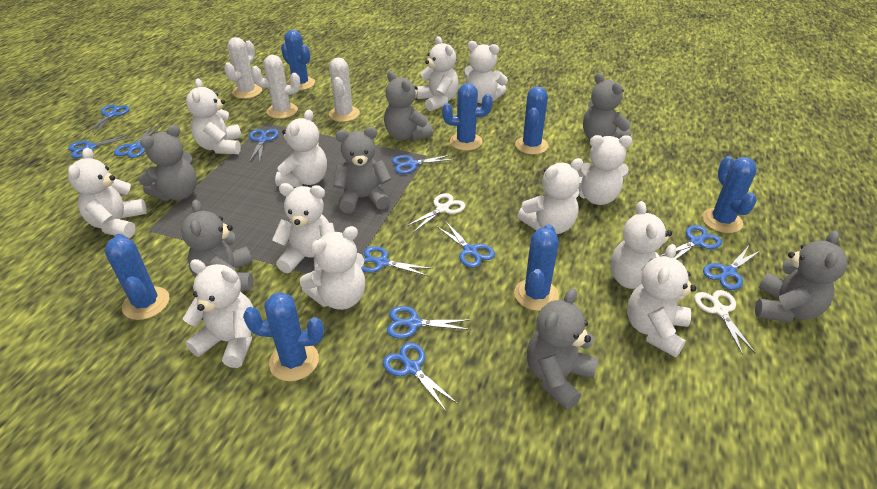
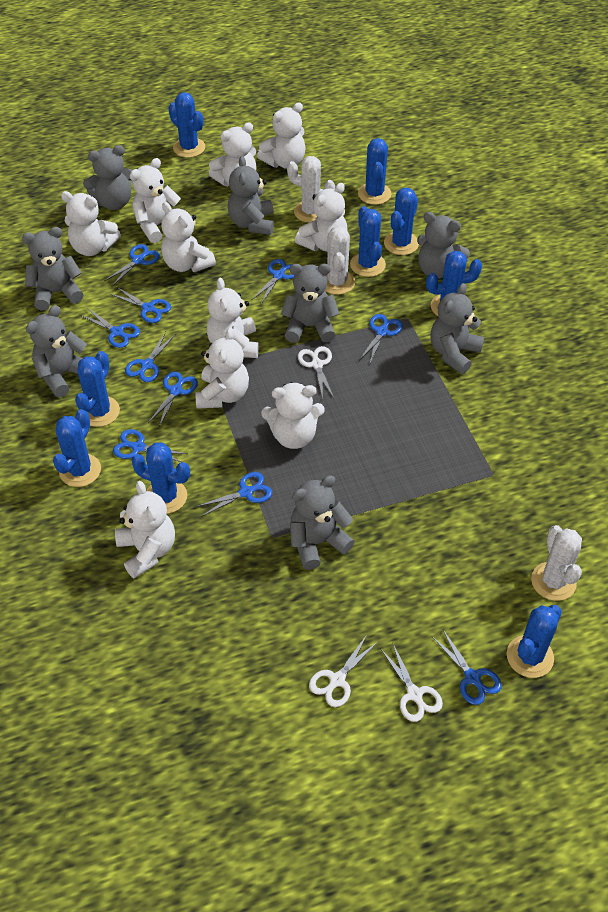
blue cactus: [104,234,170,320] [243,292,324,381] [281,30,315,90] [442,83,493,151] [514,224,559,311] [515,86,548,155] [702,156,757,233] = 7 -> [53,409,101,487] [75,351,120,427] [131,443,190,514] [168,92,205,158] [350,206,386,277] [358,138,392,205] [384,188,419,255] [426,251,482,317] [507,605,562,678] = 9
blue scissors: [68,133,132,158] [85,105,130,135] [114,125,160,158] [249,129,279,162] [361,246,433,276] [383,342,458,411] [387,306,471,339] [392,155,454,174] [436,221,495,268] [661,225,722,259] [703,247,760,290] = 11 -> [80,308,140,348] [104,244,160,286] [110,287,171,323] [113,429,187,462] [125,332,176,382] [148,371,198,427] [196,472,272,517] [252,259,294,304] [360,314,403,363] [432,630,502,705] = 10
grey teddy bear: [139,125,197,201] [181,200,254,291] [333,127,391,213] [384,71,433,141] [527,288,599,410] [583,73,631,139] [755,230,847,323] = 7 -> [22,227,84,310] [26,305,87,397] [83,145,132,210] [227,156,274,235] [281,264,339,343] [290,475,355,570] [417,212,470,279] [431,283,484,374] = 8
white scissors: [405,193,465,233] [694,290,756,355] = 2 -> [298,346,334,399] [309,635,377,707] [380,642,443,722] = 3
white teddy bear: [68,148,147,238] [183,259,254,368] [186,78,242,154] [272,183,335,274] [275,110,327,188] [300,226,365,310] [416,36,459,111] [463,41,508,103] [517,158,583,234] [577,135,633,205] [611,201,672,289] [627,244,696,357] = 12 -> [61,191,121,256] [115,481,175,578] [130,158,181,243] [161,202,216,272] [195,328,249,409] [207,278,259,358] [209,122,256,187] [257,102,306,169] [261,382,325,449] [295,183,348,252] = 10

